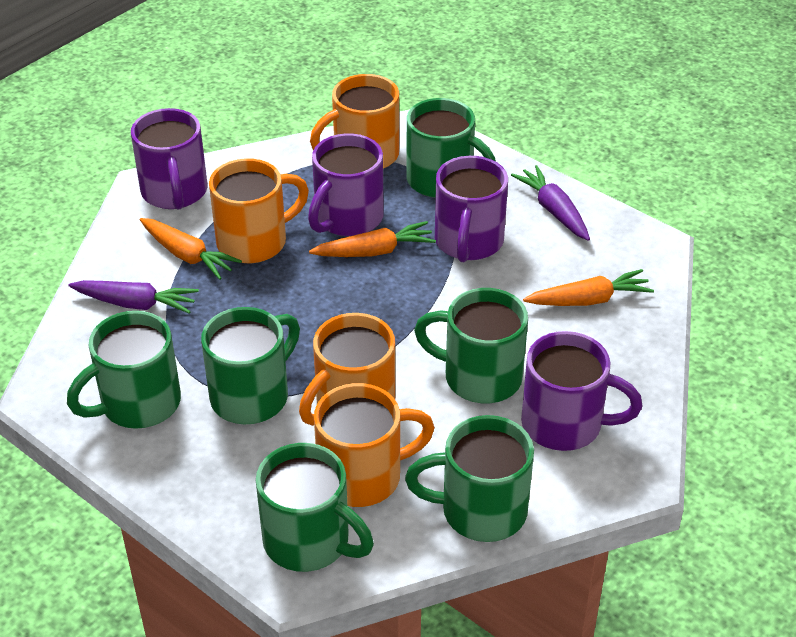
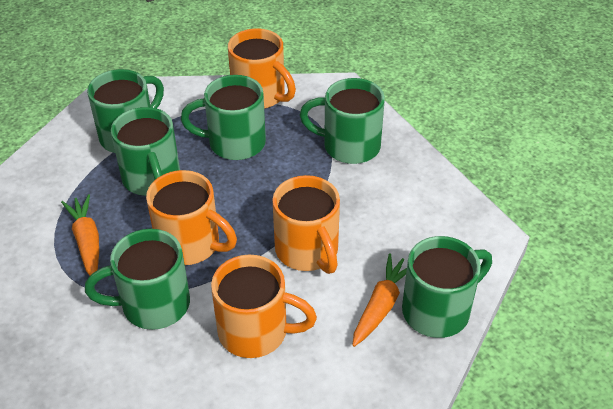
orange carrot: [140,218,242,280] [309,221,436,257] [523,269,654,306] = 3 -> [61,194,99,275] [353,253,407,347] = 2
purple carrot: [69,280,199,314] [511,165,590,241] = 2 -> none = 0
purple mug: [131,108,208,210] [308,133,383,236] [435,156,508,262] [521,331,642,451] = 4 -> none = 0

